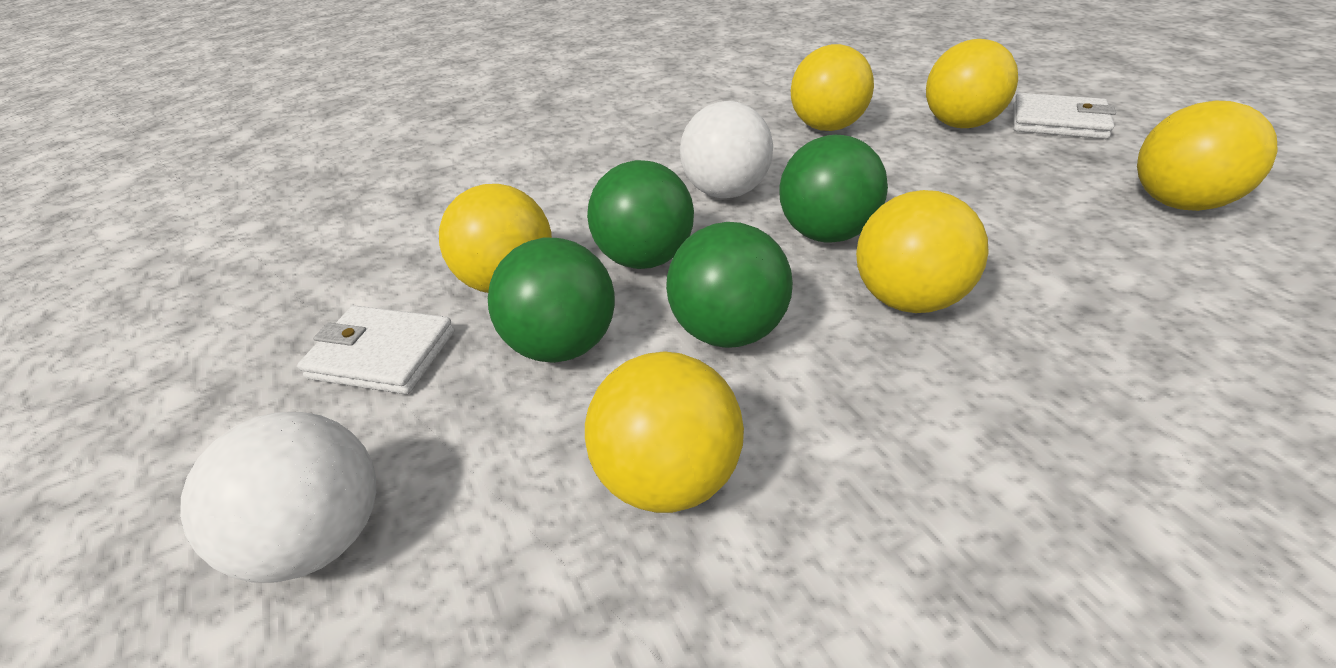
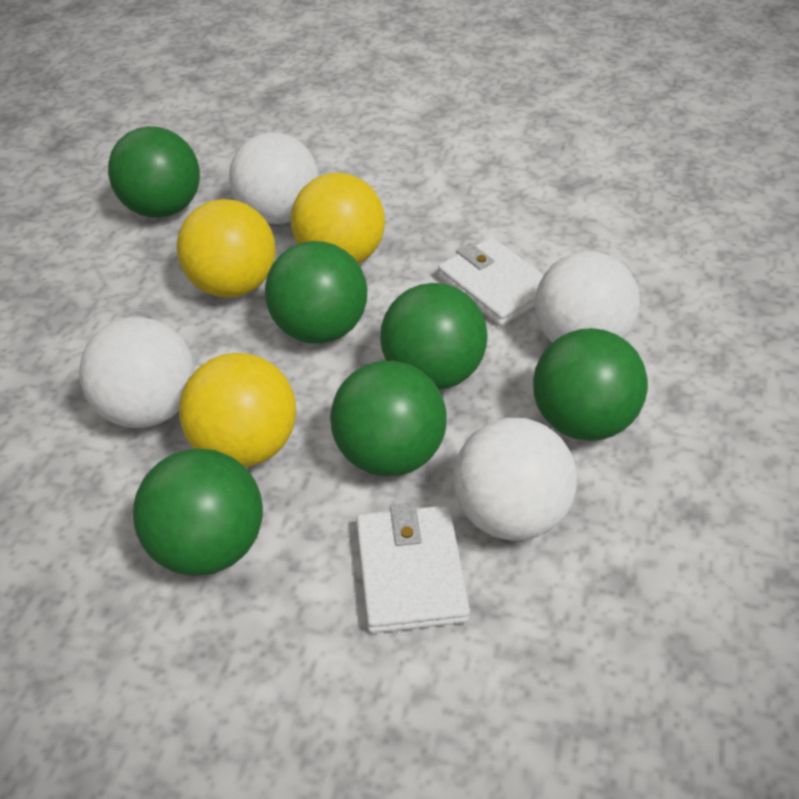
green ball: [488,238,615,363] [587,160,694,269] [666,222,793,348] [779,135,888,243] = 4 -> [108,126,200,218] [133,448,263,576] [265,241,367,344] [330,361,447,477] [380,283,488,390] [533,328,648,441] = 6
white ball: [180,412,376,583] [680,101,773,198] = 2 -> [79,317,195,428] [229,132,319,224] [453,418,577,541] [535,251,640,342] = 4
yellow ball: [439,184,552,293] [585,351,744,513] [791,44,874,131] [856,190,989,313] [926,39,1018,128] [1137,101,1278,211] = 6 -> [177,199,276,298] [179,353,296,467] [291,173,385,264] = 3

